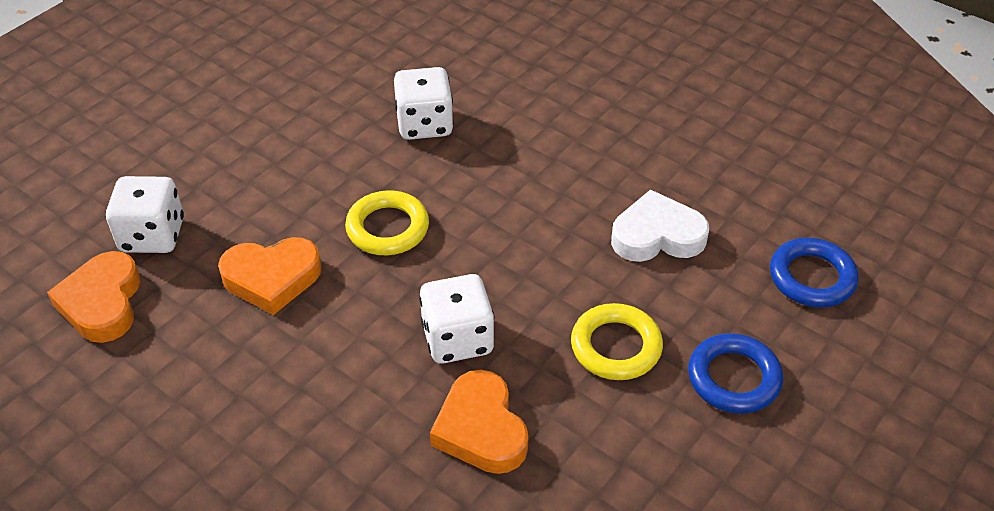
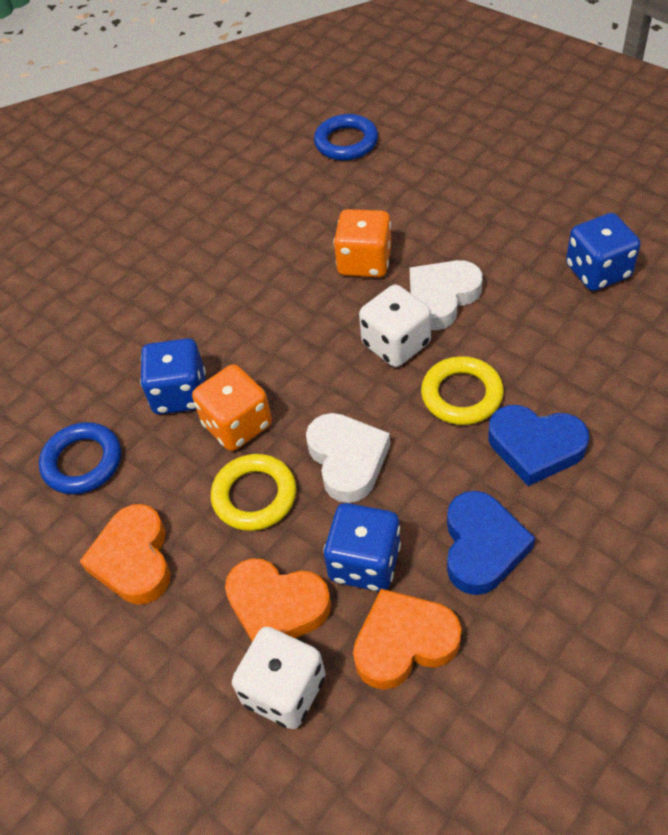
blue dice: none = 0 -> [140,338,206,414] [323,503,401,592] [566,213,641,291] = 3
blue heart: none = 0 -> [447,491,535,595] [488,405,589,486] = 2
orange dice: none = 0 -> [192,364,272,451] [334,209,391,278] = 2
white dice: [106,176,184,253] [394,67,454,140] [419,274,495,364] = 3 -> [232,627,325,729] [359,285,431,367] = 2
white heart: [611,189,709,262] = 1 -> [306,413,390,503] [410,260,483,330] = 2

